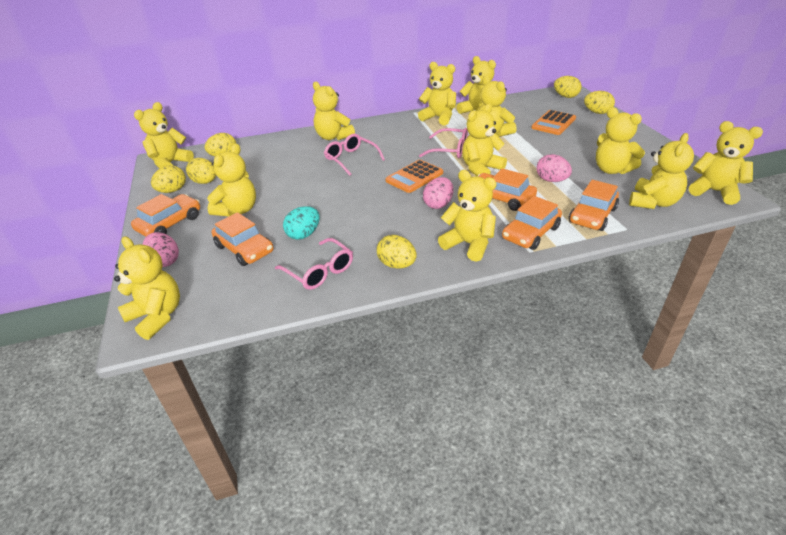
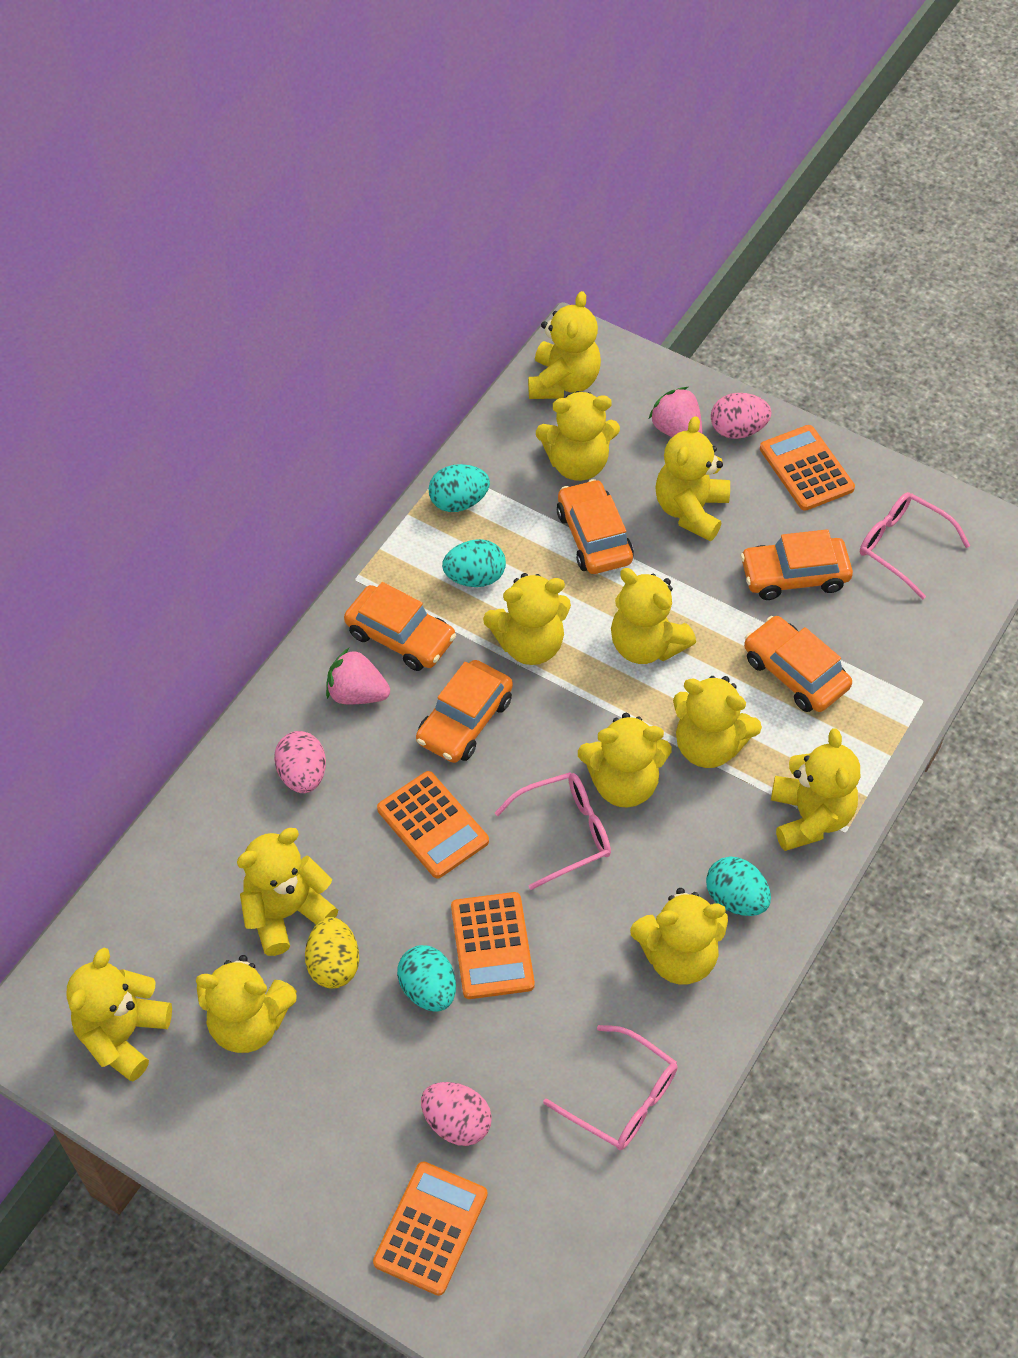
orange calculator: [385,160,443,193] [532,110,576,135] = 2 -> [373,1161,488,1296] [377,771,489,878] [451,892,535,999] [760,425,855,511] = 4
pink strawberry: none = 0 -> [326,648,390,704] [649,387,702,437] = 2
turquoise egg: [283,206,320,240] = 1 -> [397,945,456,1012] [428,464,490,512] [442,539,506,587] [706,856,771,916] = 4
yellow egg: [151,165,186,193] [186,158,216,184] [205,133,236,156] [377,235,417,269] [554,76,581,98] [584,91,615,114] = 6 -> [305,917,359,989] = 1

